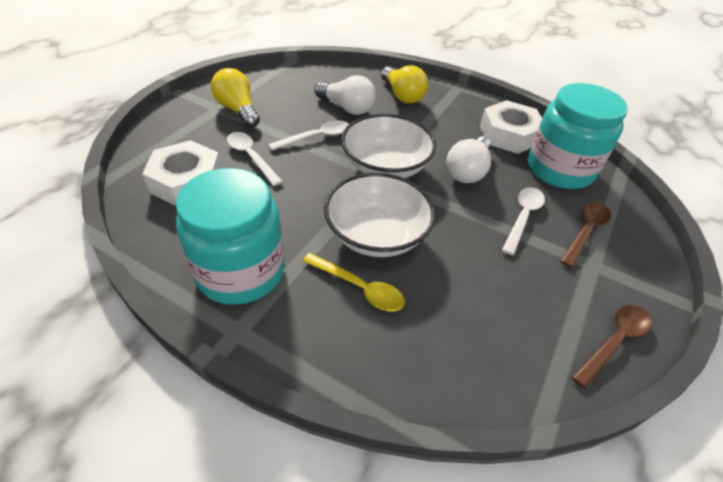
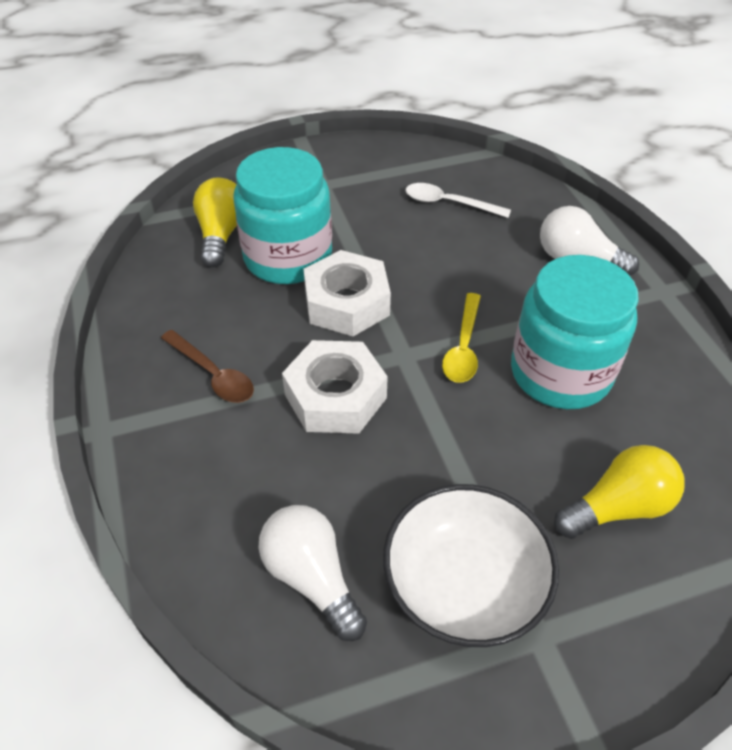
brown spoon: [560,202,611,268] [572,305,651,389] = 2 -> [161,330,254,403] = 1
white bowl: [324,173,435,257] [341,114,436,178] = 2 -> [383,484,559,647] = 1
white spoon: [227,132,283,186] [268,120,349,151] [502,187,545,255] = 3 -> [406,183,511,218] = 1

